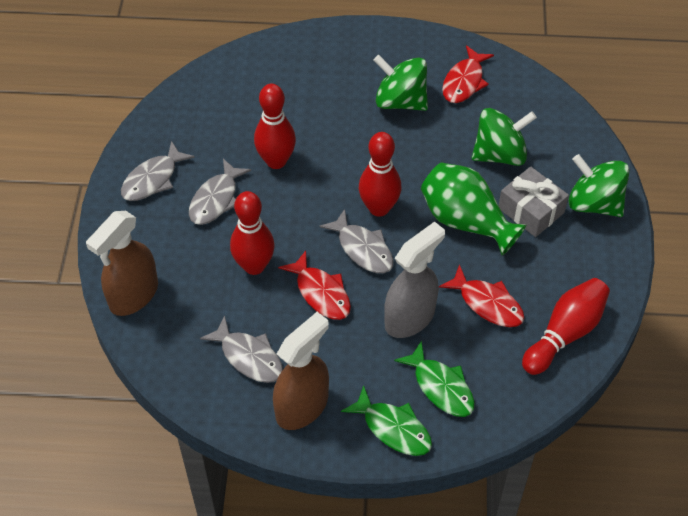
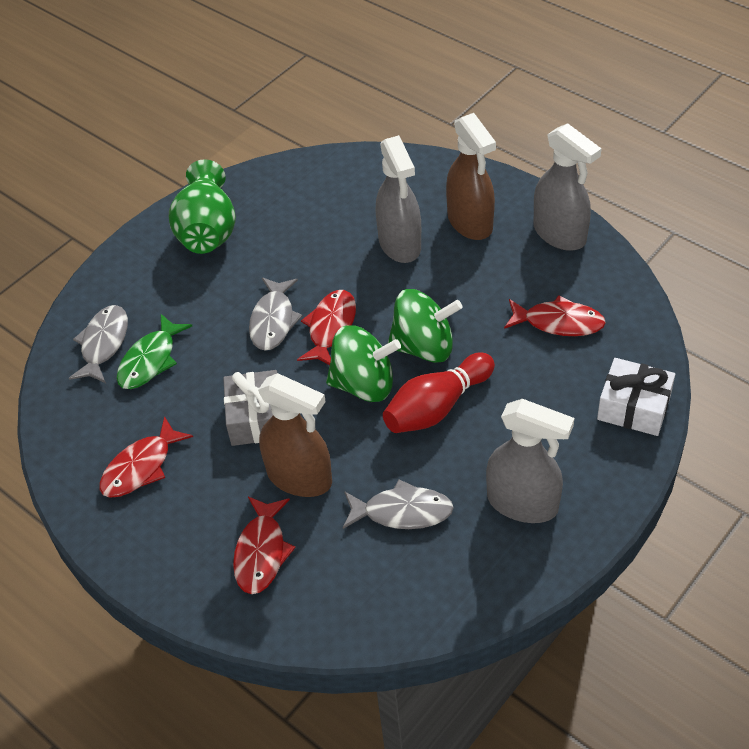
green fish: [341,385,432,456] [394,340,475,417] = 2 -> [116,314,192,389] = 1
green spinning top: [374,55,428,111] [472,108,537,166] [569,154,629,217] = 3 -> [326,325,401,402] [388,289,462,363] = 2
grey fish: [121,141,195,201] [189,159,251,225] [200,315,283,383] [319,209,394,273] = 4 -> [69,305,128,383] [249,277,303,351] [343,480,454,529] = 3
grey spray bottle: [384,221,445,338] = 1 -> [376,135,421,263] [486,399,574,523] [534,124,602,251] = 3
red bowling pin: [230,191,275,275] [254,84,296,169] [359,132,401,217] [522,278,610,375] = 4 -> [383,353,495,433] = 1
red fish: [278,251,351,320] [439,264,524,327] [442,45,494,103] = 3 -> [100,416,193,498] [233,497,295,594] [297,290,356,365] [504,295,606,336] = 4
white gift: none = 0 -> [597,358,675,436] = 1

